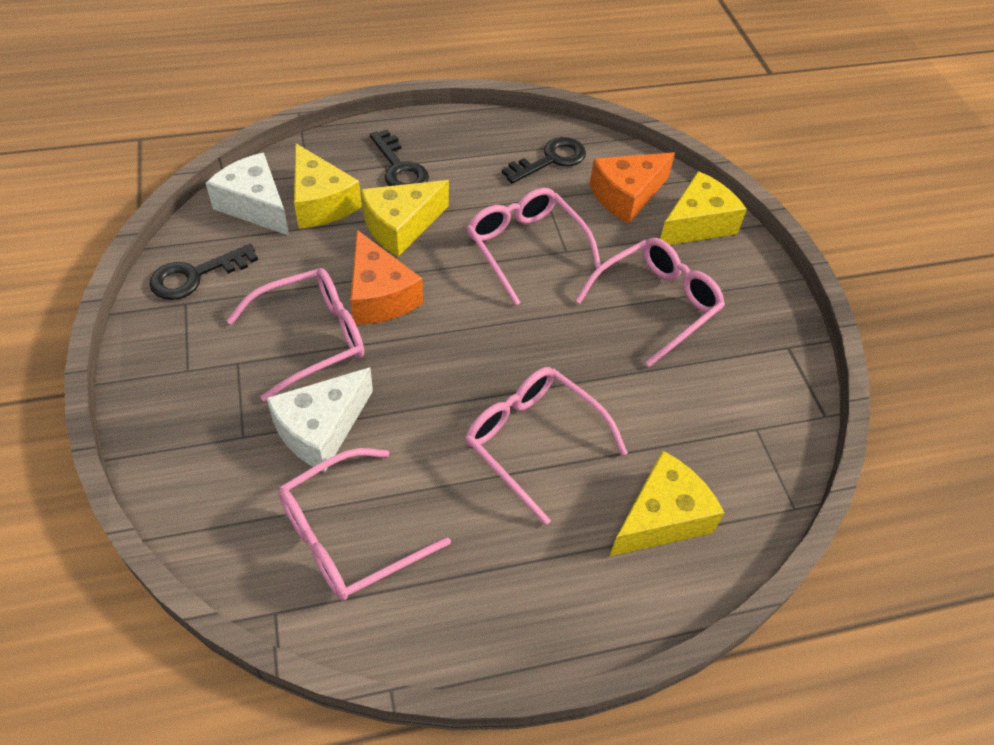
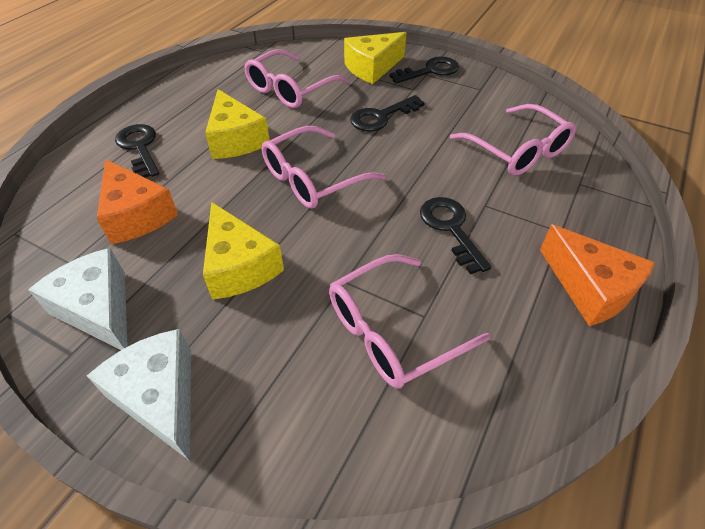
black key: [149,244,258,300] [370,130,429,186] [502,137,586,184] = 3 -> [115,124,159,178] [350,95,425,131] [390,56,459,84] [420,197,491,274] = 4
pink glasses: [226,268,364,401] [278,448,451,601] [465,367,628,525] [467,188,601,306] [575,238,725,367] = 5 -> [244,49,349,108] [261,126,386,209] [329,254,490,388] [450,104,576,176] = 4
yellow cheese: [294,143,362,228] [361,180,449,257] [609,450,724,557] [660,171,747,245] = 4 -> [203,202,284,299] [205,89,270,159] [344,32,407,84] = 3

